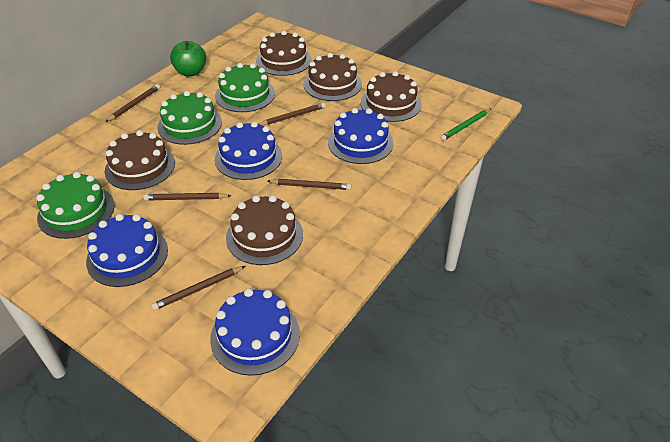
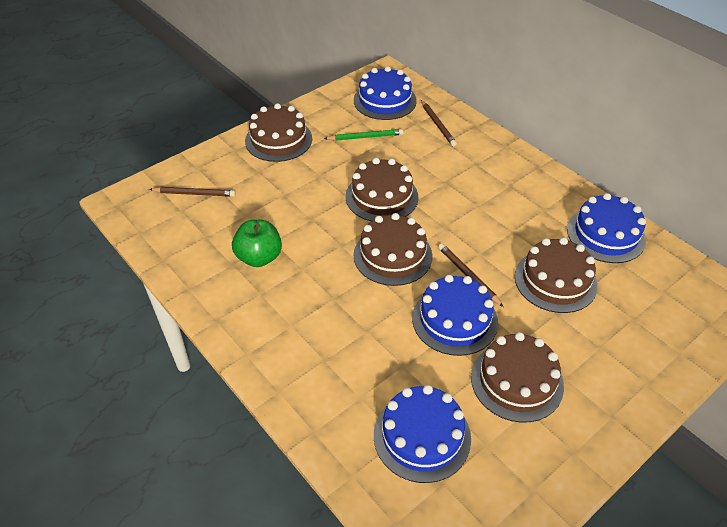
brown pencil: [105,84,160,122] [143,193,232,200] [151,266,245,310] [258,103,326,125] [268,179,351,190] = 5 -> [149,187,236,197] [421,100,457,146] [438,244,503,307] = 3
green cake: [36,172,115,239] [157,91,222,145] [215,63,275,112] = 3 -> none = 0

